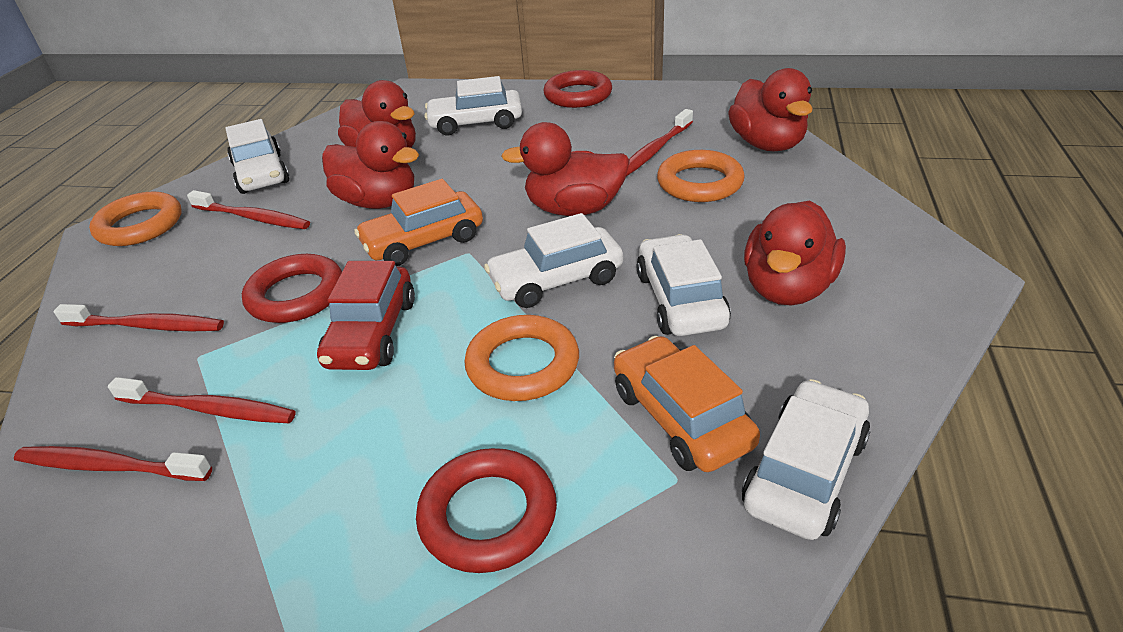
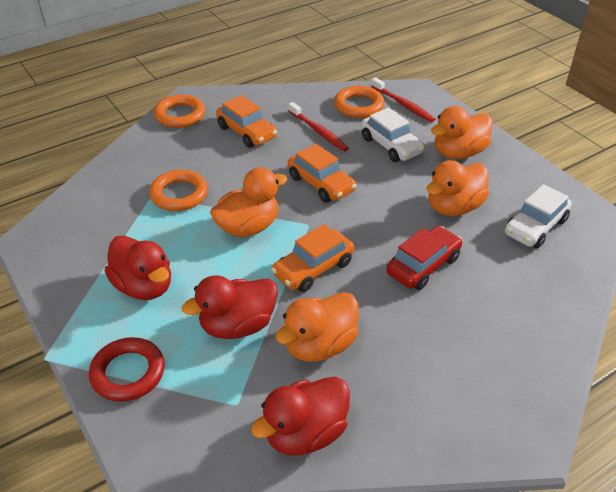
orange car: [354,179,483,266] [614,336,760,472] = 2 -> [216,95,277,148] [271,224,354,292] [288,144,356,203] = 3
orange duck: none = 0 -> [210,167,287,238] [275,292,359,362] [426,160,489,216] [431,106,493,159] = 4
red duck: [322,121,419,209] [338,80,416,148] [501,122,630,216] [728,68,813,151] [744,200,846,305] = 5 -> [105,235,171,300] [182,275,278,339] [251,377,350,455] = 3
red ring: [242,254,342,323] [416,448,557,573] [543,70,612,108] = 3 -> [89,337,165,402] = 1
red toothbrush: [14,446,212,481] [53,304,224,331] [108,377,296,423] [187,190,310,229] [626,109,693,176] = 5 -> [288,102,349,151] [371,77,435,122] = 2
white car: [225,119,289,194] [424,76,522,136] [484,213,623,308] [636,234,731,336] [742,379,870,540] = 5 -> [361,107,425,162] [505,184,572,248] = 2

